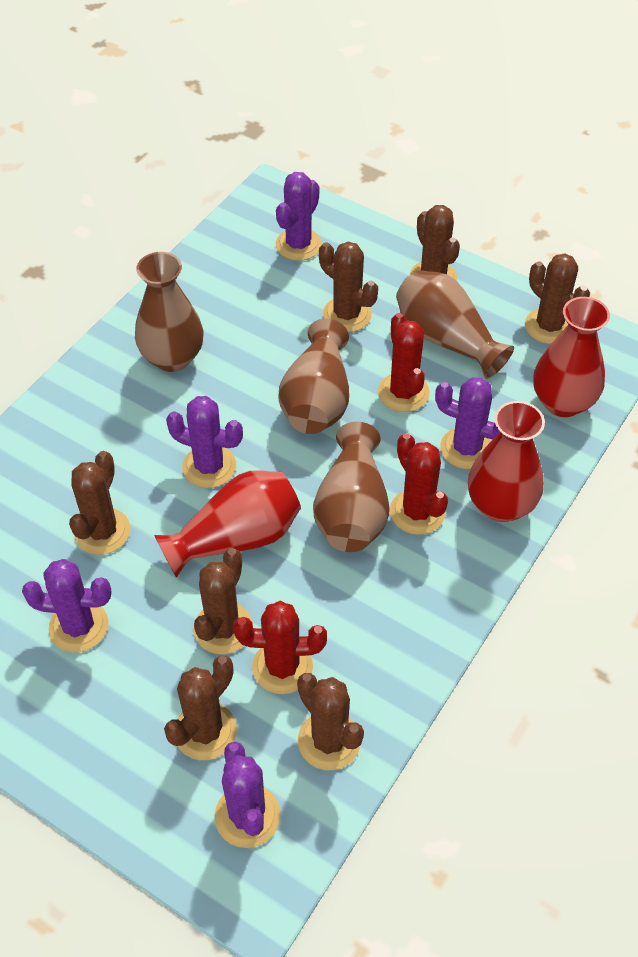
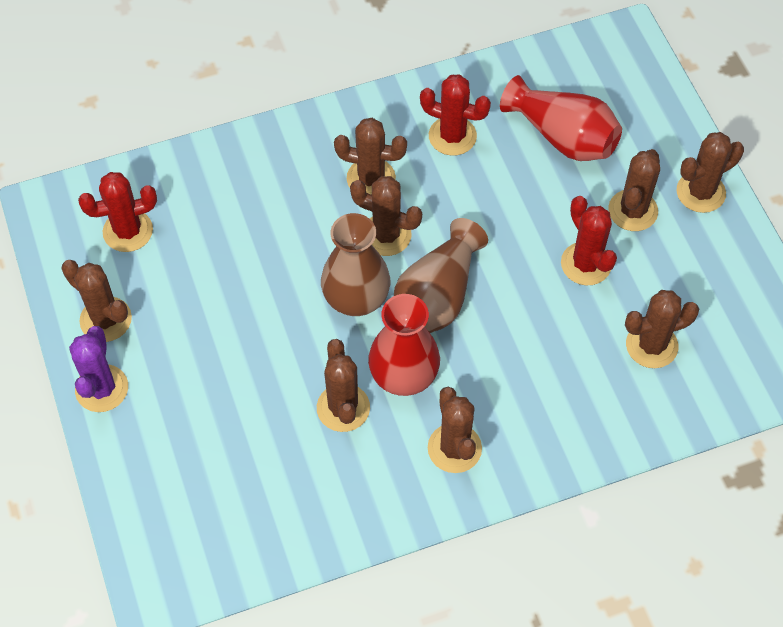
brown cactus: [69,451,130,555] [164,656,237,760] [193,548,253,654] [297,673,364,770] [319,242,378,332] [409,205,460,281] [525,253,590,344] = 7 -> [61,260,132,342] [317,339,370,432] [334,118,407,195] [350,176,422,256] [428,387,482,473] [608,149,660,231] [625,290,699,368] [677,132,744,213] = 8
brown vase: [135,252,204,372] [279,318,349,434] [313,422,390,552] [396,270,514,379] = 4 -> [321,213,390,316] [394,218,488,333] = 2
purple cactus: [22,559,112,652] [166,396,243,488] [215,742,281,848] [276,172,322,261] [435,377,500,469] = 5 -> [69,326,128,412] = 1
red vase: [154,470,301,578] [468,401,545,522] [533,297,610,417] = 3 -> [368,294,440,396] [500,75,622,161] = 2

